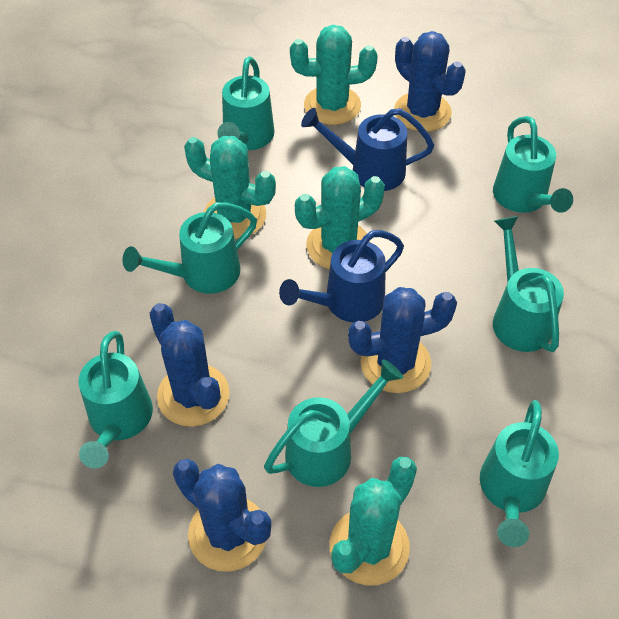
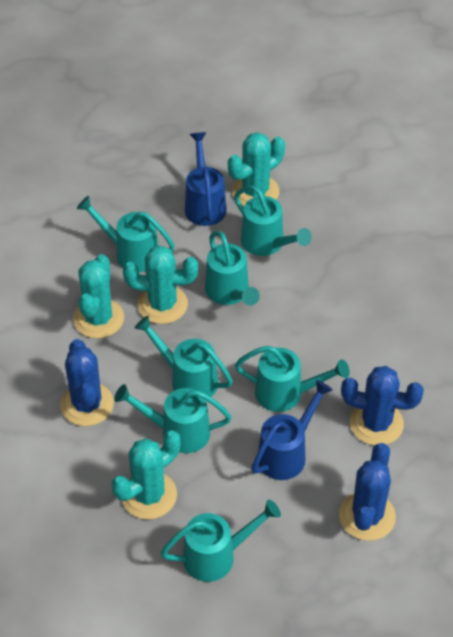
blue cactus: [149,303,230,427] [173,459,271,572] [348,287,457,393] [394,31,466,132] = 4 -> [60,339,114,426] [339,443,396,541] [341,366,424,445] = 3

